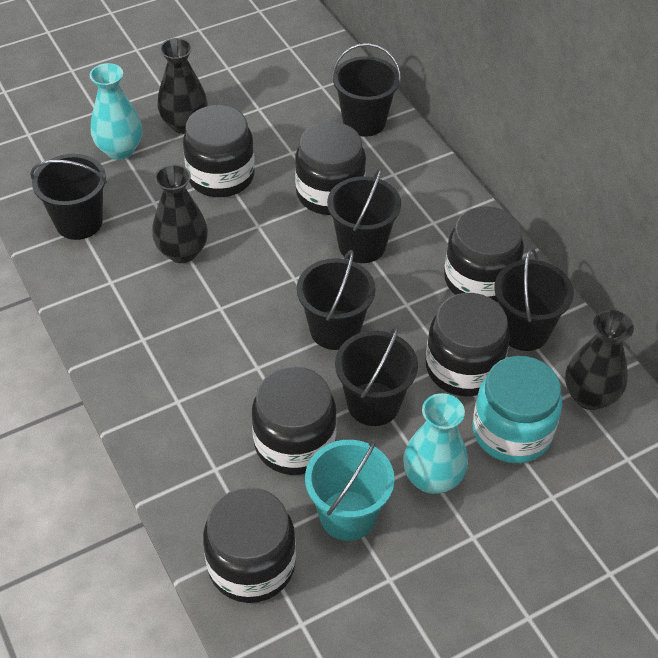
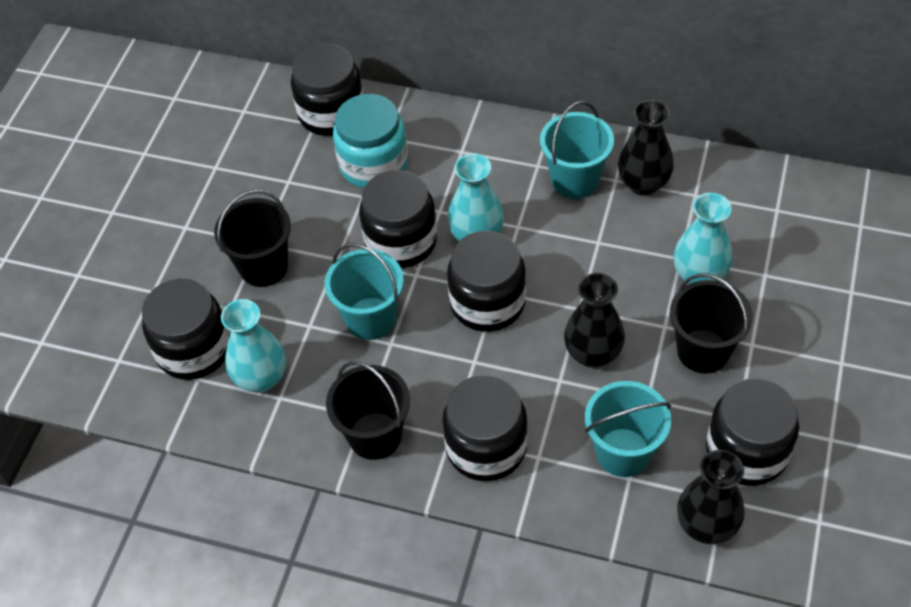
black bucket: [30,154,107,240] [297,250,376,350] [327,167,401,263] [332,43,401,137] [335,326,418,426] [494,248,574,351] = 6 -> [214,190,291,287] [326,361,410,460] [670,273,753,373] = 3
turquoise bucket: [305,439,394,541] = 1 -> [325,243,404,340] [540,101,614,199] [585,381,671,477] = 3
turquoise vase: [90,63,142,160] [403,393,468,494] = 2 -> [221,299,286,392] [447,153,504,241] [673,193,733,284] = 3

